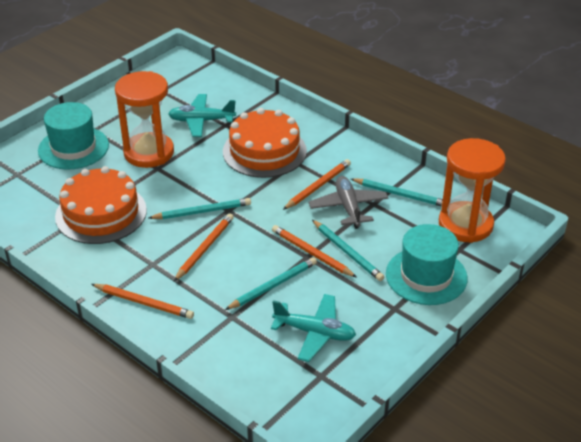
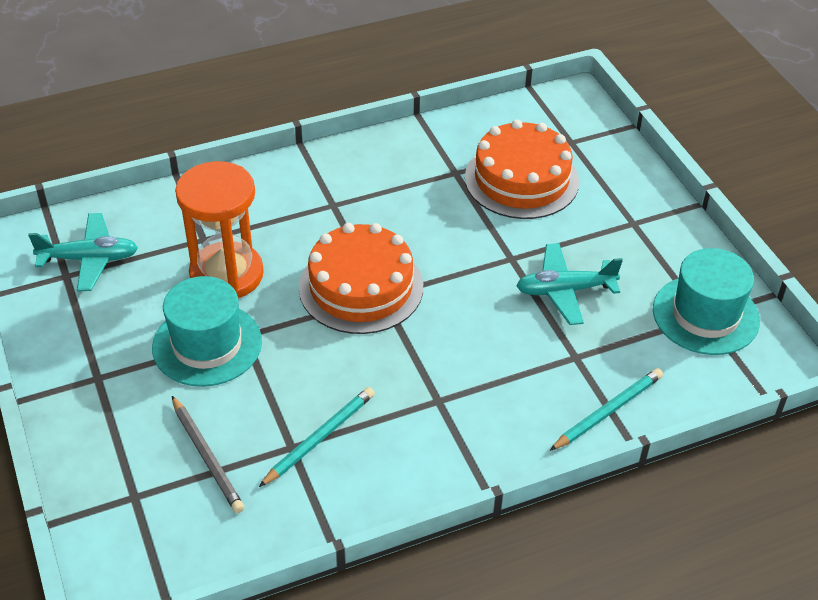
grey pencil: none = 0 -> [172,396,245,513] = 1
grey plane: [308,176,389,229] = 1 -> none = 0
orange hourglass: [115,71,174,168] [439,138,506,243] = 2 -> [175,161,264,299] = 1
orange pencil: [91,284,194,319] [174,213,234,281] [272,225,357,278] [283,159,351,210] = 4 -> none = 0
turquoise pencil: [149,198,251,219] [225,257,317,310] [312,220,384,281] [351,178,443,206] = 4 -> [259,387,375,487] [549,368,663,451] = 2

